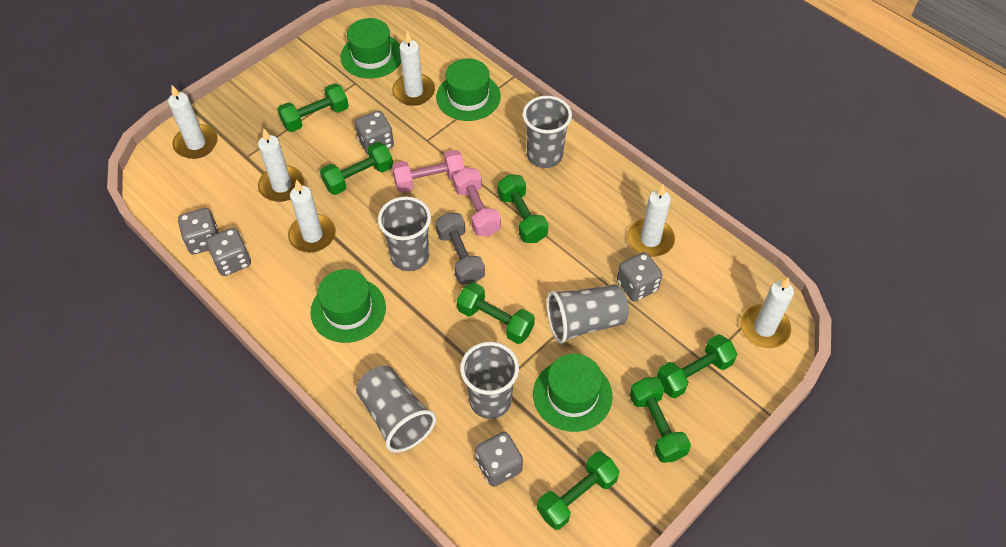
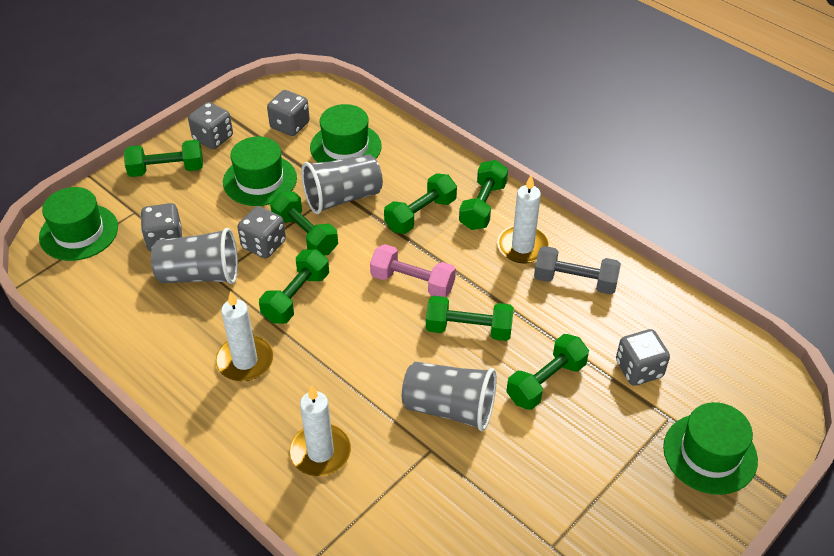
grey cup: [356,366,436,453] [378,196,431,271] [460,342,519,419] [523,96,572,168] [547,284,629,344] = 5 -> [151,228,238,284] [301,154,383,214] [402,362,497,431] = 3
pink dumbbell: [392,150,465,192] [453,168,501,236] = 2 -> [370,244,456,297] = 1
white candle: [168,85,218,159] [258,129,304,202] [288,180,336,252] [392,31,435,106] [627,184,675,257] [740,277,794,348] = 6 -> [216,291,273,381] [289,385,351,476] [497,175,549,263] = 3

